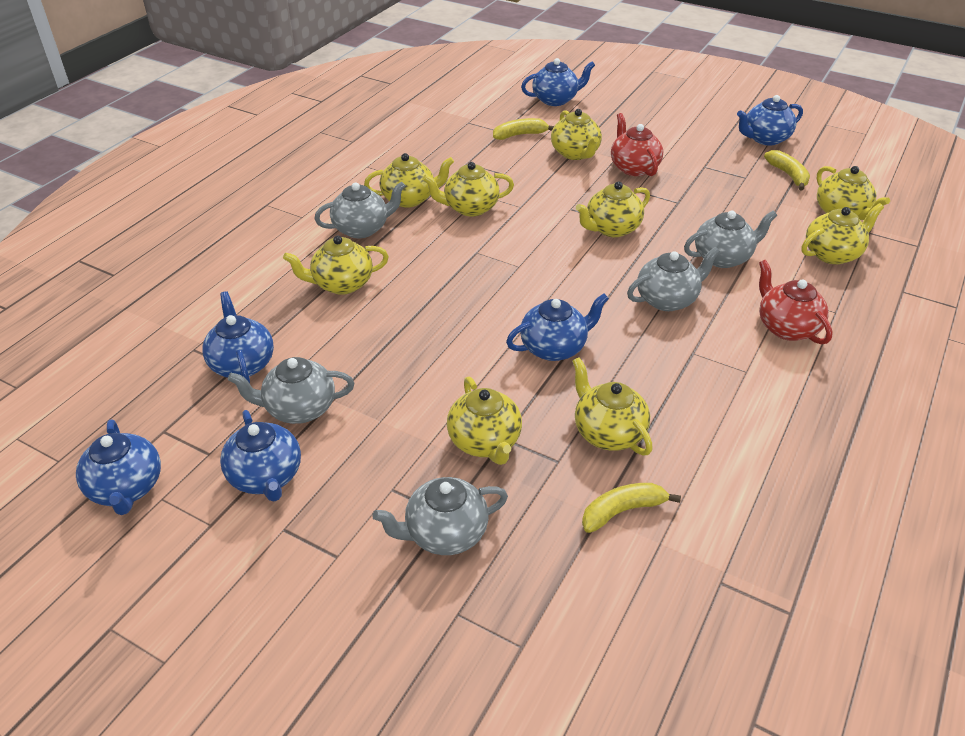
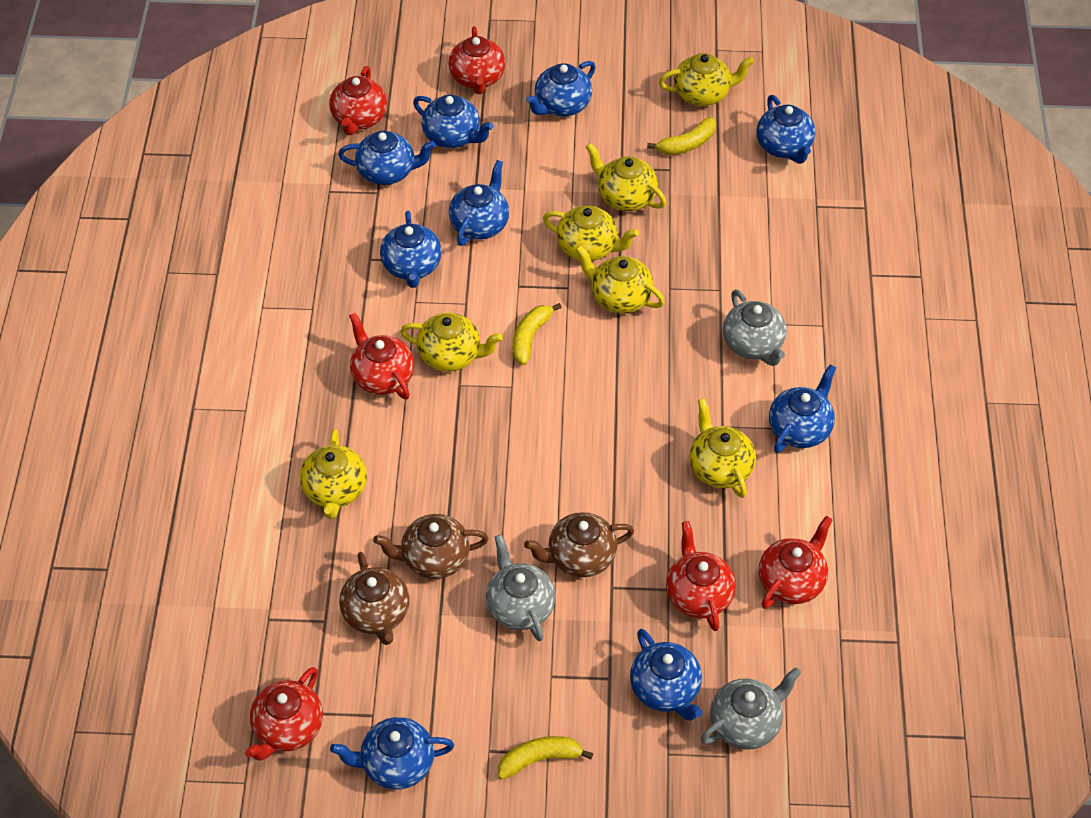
blue teapot: [76,419,161,515] [202,291,274,383] [220,410,301,501] [506,293,609,361] [521,58,595,106] [737,95,803,146] = 6 -> [330,717,454,790] [338,131,436,185] [380,211,442,288] [413,95,494,148] [449,160,509,246] [526,61,596,116] [630,629,702,721] [756,95,815,164] [769,364,836,453] = 9
brown teapot: none = 0 -> [339,552,410,645] [373,514,489,579] [524,512,634,577] = 3
grey teapot: [228,357,354,424] [314,182,405,238] [372,477,508,555] [627,247,720,311] [684,210,777,268] = 5 -> [486,534,556,641] [701,667,801,749] [723,290,786,366] = 3
red teapot: [611,113,663,176] [759,260,833,345] = 2 -> [245,667,323,761] [329,66,387,135] [349,313,414,400] [449,26,505,94] [666,521,736,631] [759,516,833,609] = 6
yellow teapot: [283,236,389,295] [364,153,454,208] [422,162,514,217] [447,376,522,465] [551,109,602,160] [572,357,653,455] [576,181,650,237] [801,203,884,264] [817,166,890,220] = 9 -> [300,429,367,519] [400,313,503,372] [543,206,639,261] [575,245,665,313] [586,143,666,211] [659,53,754,106] [689,398,756,498] = 7

